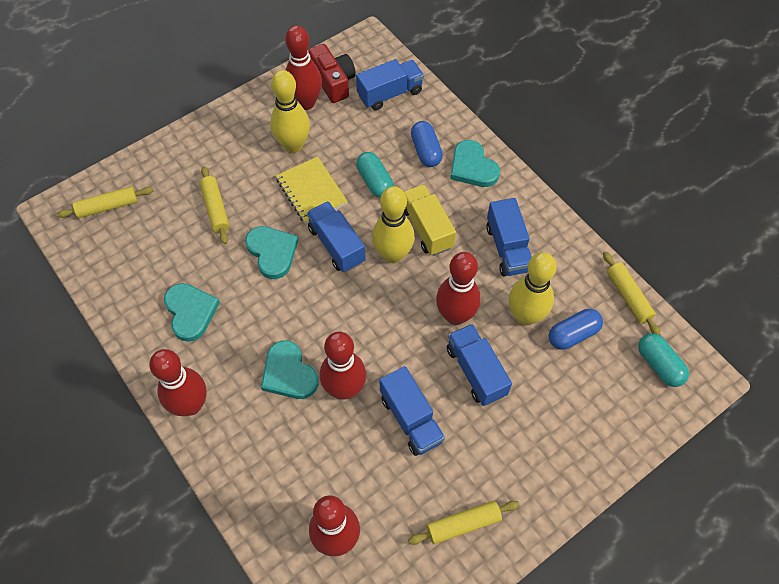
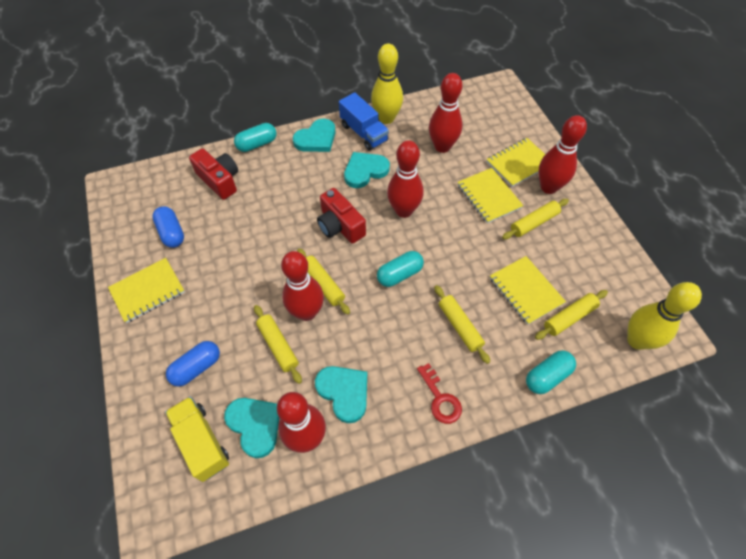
blue truck: [307,201,366,272] [356,59,424,111] [380,366,445,456] [447,324,512,406] [486,198,532,277] = 5 -> [339,92,389,151] = 1
red camera: [308,44,356,103] = 1 -> [189,148,238,200] [317,188,366,244] = 2
red key: none = 0 -> [417,363,462,424] = 1
turquoise capsule: [356,152,393,198] [638,333,689,387] = 2 -> [234,123,276,152] [377,251,424,287] [526,350,576,394] = 3
yellow bowling pin: [270,70,310,153] [372,186,415,263] [509,252,557,325] = 3 -> [371,44,403,124] [627,282,702,350] = 2
yellow notebook: [276,156,348,224] = 1 -> [108,258,185,323] [457,168,523,223] [486,138,545,187] [490,256,566,325] = 4
yellow rolling pin: [56,186,154,218] [200,166,229,244] [408,501,519,545] [603,251,660,335] = 4 -> [254,305,302,384] [297,248,350,315] [434,285,490,364] [502,199,569,239] [535,290,608,340] = 5

